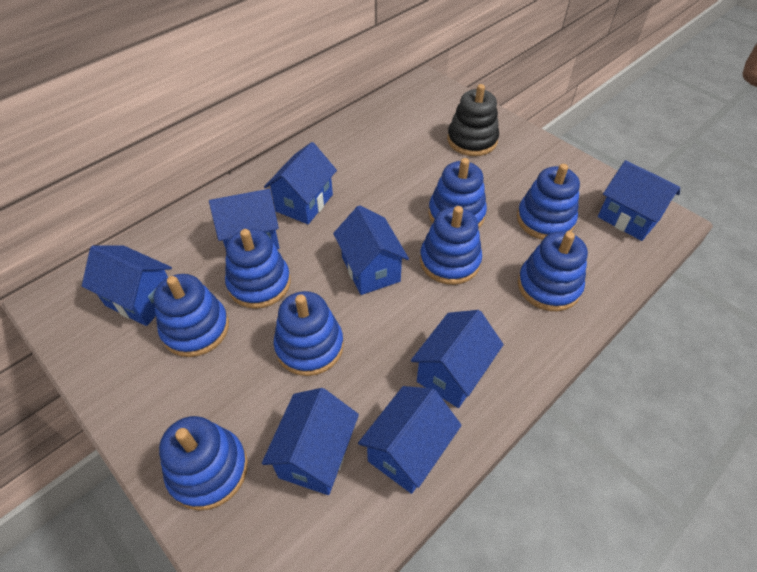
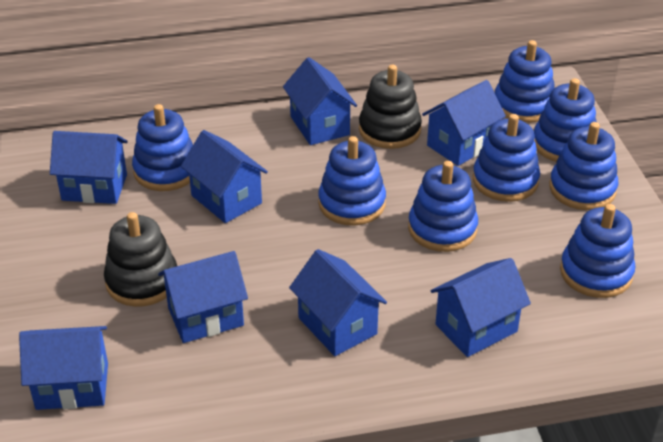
black stacking toy: [447,84,499,156] = 1 -> [104,212,177,307] [359,65,422,149] = 2

